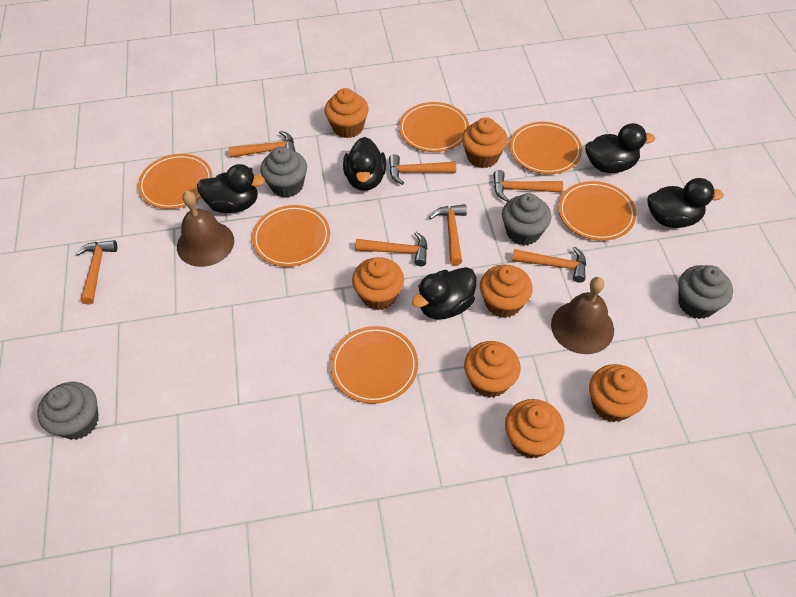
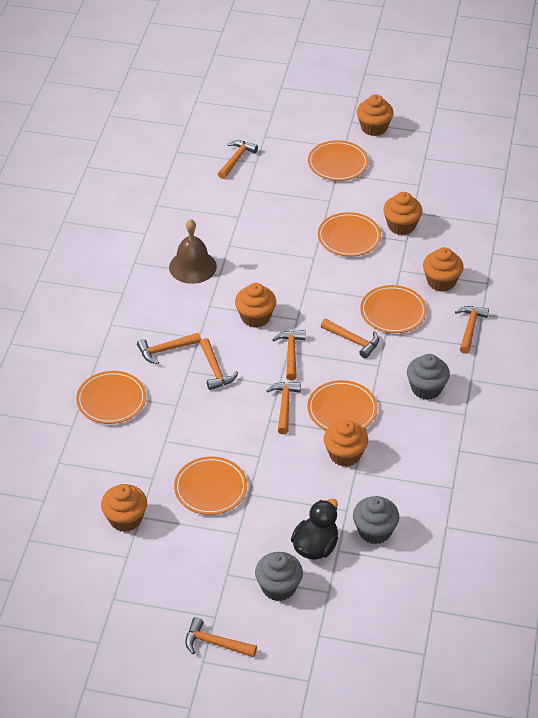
black duck: [197,164,265,213] [343,137,386,191] [412,267,476,319] [585,123,655,173] [648,178,724,228] = 5 -> [291,499,338,560] = 1
brown bell: [177,191,234,267] [551,277,614,354] = 2 -> [169,219,217,284] = 1
grey cupcake: [37,382,99,440] [260,147,307,198] [502,193,552,246] [678,265,733,319] = 4 -> [255,552,303,601] [353,496,399,544] [407,354,450,400] = 3
orange cupcake: [325,88,369,138] [352,257,404,310] [462,117,508,168] [464,341,521,398] [480,265,533,318] [505,399,565,459] [589,364,648,422] = 7 -> [101,484,147,532] [235,283,276,328] [324,420,368,467] [357,94,394,136] [383,192,423,235] [423,247,464,292] = 6
orange hammer: [76,240,117,304] [228,131,296,158] [355,232,428,266] [389,154,456,185] [429,204,467,265] [493,170,563,202] [512,246,586,283] = 7 -> [137,333,201,364] [185,617,257,657] [200,338,238,390] [218,140,258,179] [266,382,301,434] [272,330,306,380] [321,319,379,359] [455,306,489,354] = 8

